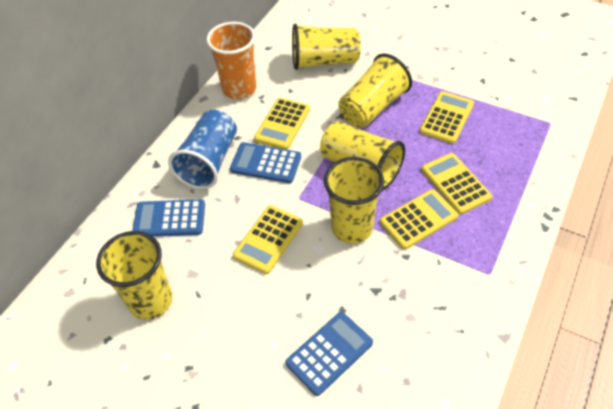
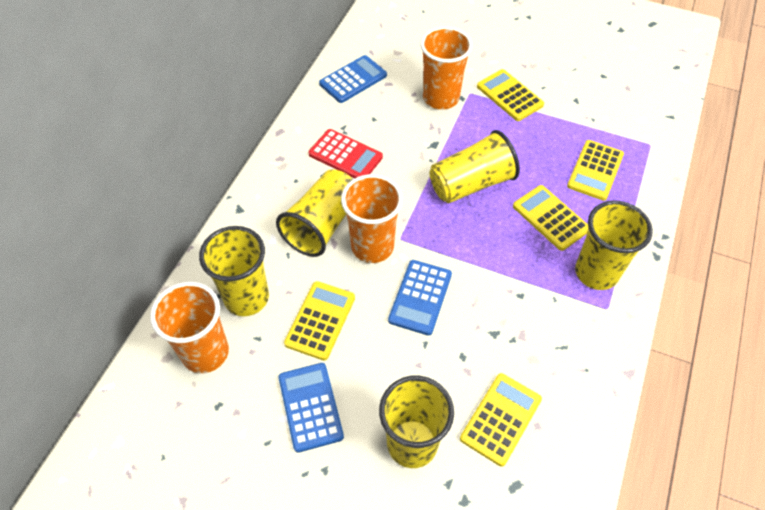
blue cup: [168,110,237,189] = 1 -> none = 0
orange cup: [206,22,256,99] = 1 -> [150,282,229,373] [341,174,403,263] [420,26,473,109] = 3
red calculator: none = 0 -> [308,129,383,178] = 1

